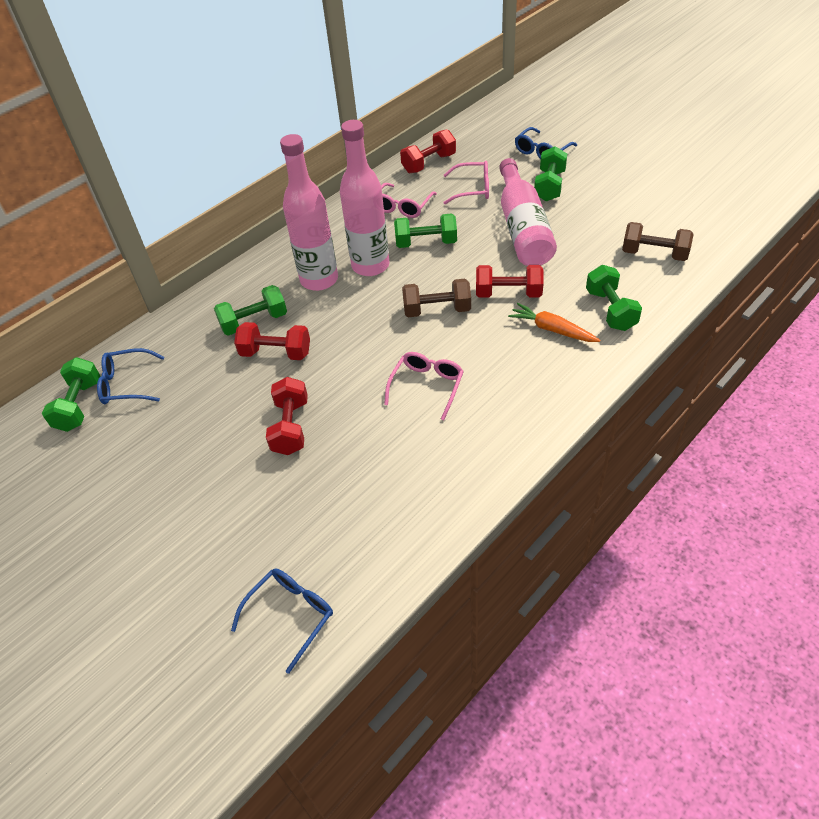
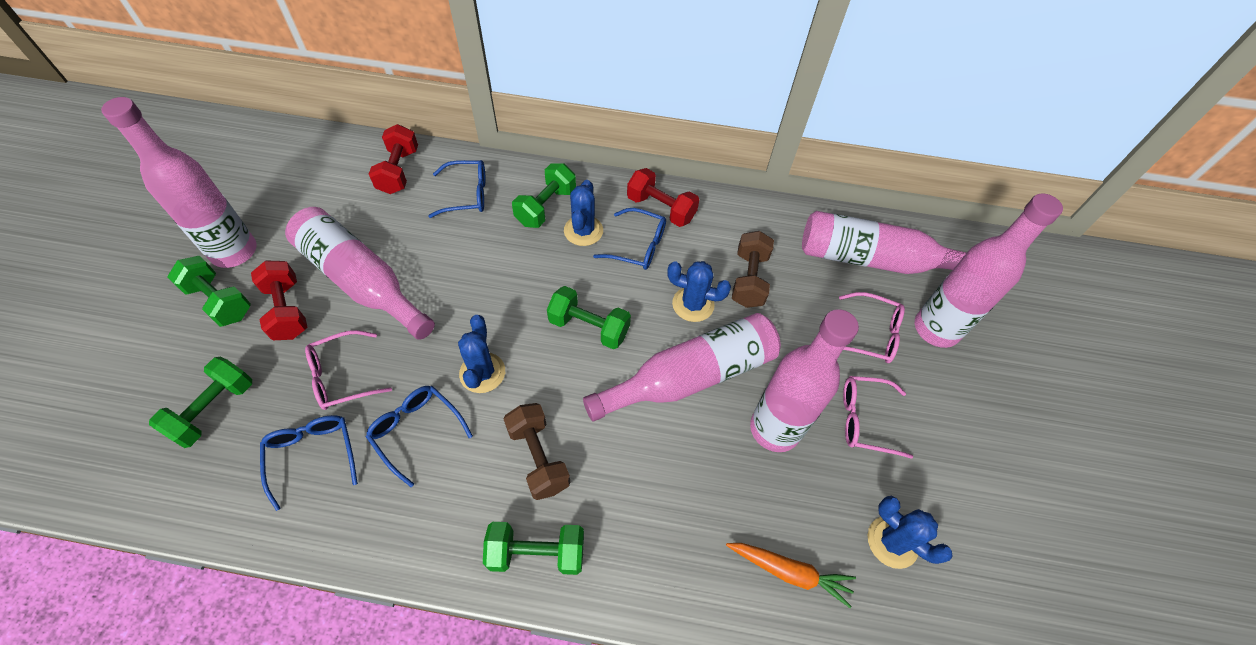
blue cactus: none = 0 -> [458,315,505,393] [564,180,603,246] [667,261,731,322] [868,496,953,569] = 4
blue glasses: [97,348,164,404] [231,568,333,674] [515,127,577,159] = 3 -> [260,415,358,511] [366,386,473,487] [428,160,486,218] [593,208,666,270] = 4
pink bottle: [280,134,338,291] [340,120,390,276] [499,158,557,266] = 3 -> [101,97,257,268] [285,207,435,340] [583,313,781,421] [750,309,859,452] [802,211,967,274] [915,194,1063,348] = 6
red dumbbell: [234,322,310,360] [266,377,308,455] [400,129,456,173] [476,265,544,298] = 4 -> [251,260,307,340] [369,124,418,194] [627,168,699,227] = 3

